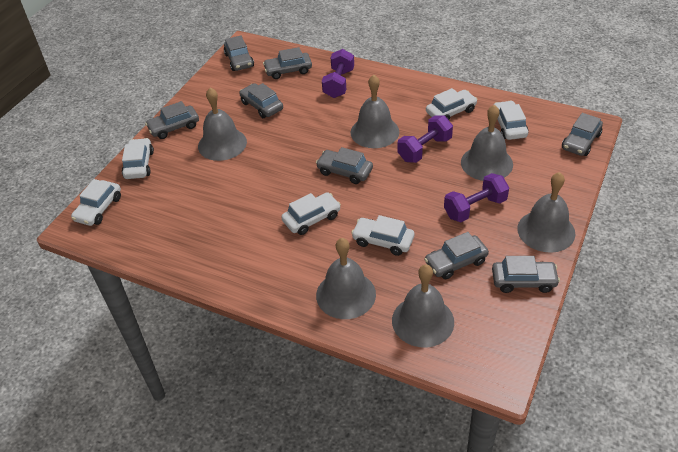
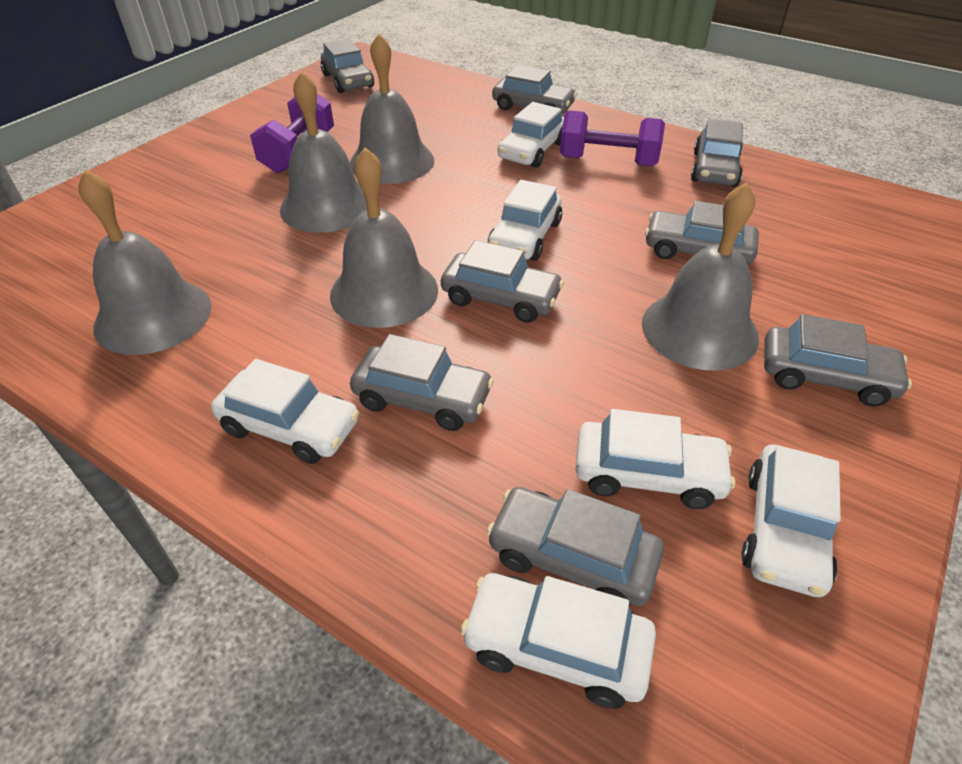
grey bell: [198,87,247,161] [316,238,376,319] [350,75,399,148] [392,264,454,347] [461,105,513,181] [517,172,575,253] = 6 -> [78,170,212,355] [280,71,367,233] [330,147,438,328] [350,33,435,184] [642,182,759,370] = 5
purple dumbbell: [322,49,354,98] [398,115,453,163] [444,173,509,222] = 3 -> [250,94,334,173] [560,110,665,166] = 2

